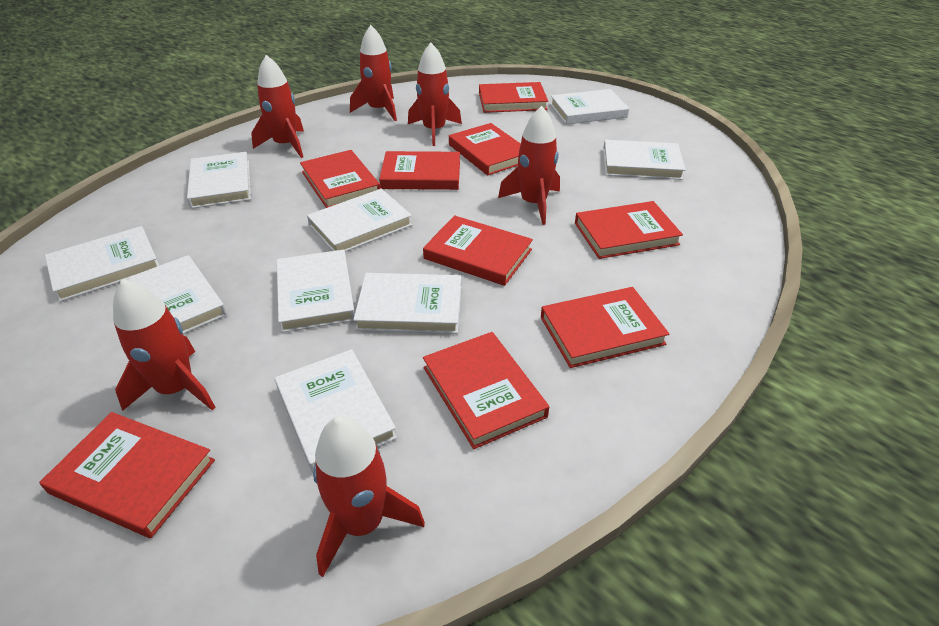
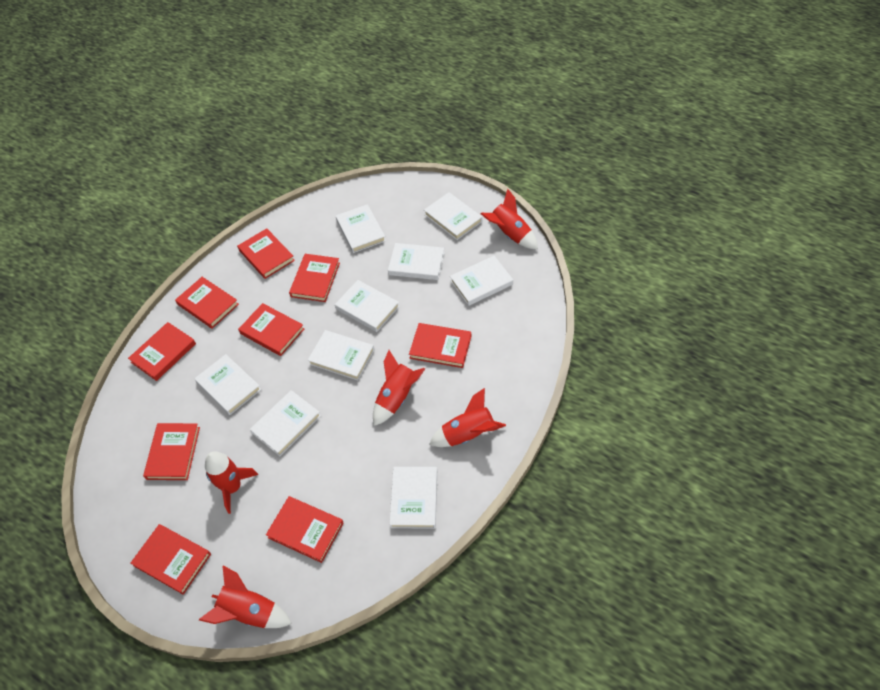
red rocket: [113,279,216,411] [251,55,304,158] [313,416,425,577] [350,25,397,121] [408,43,462,146] [498,106,560,225] = 6 -> [199,566,292,628] [205,451,258,514] [373,350,425,426] [429,388,506,447] [480,189,538,249] = 5

